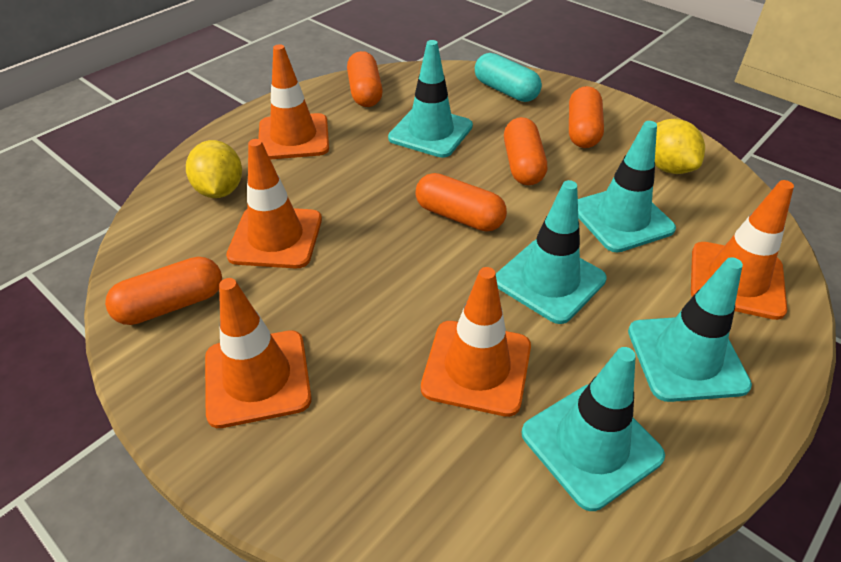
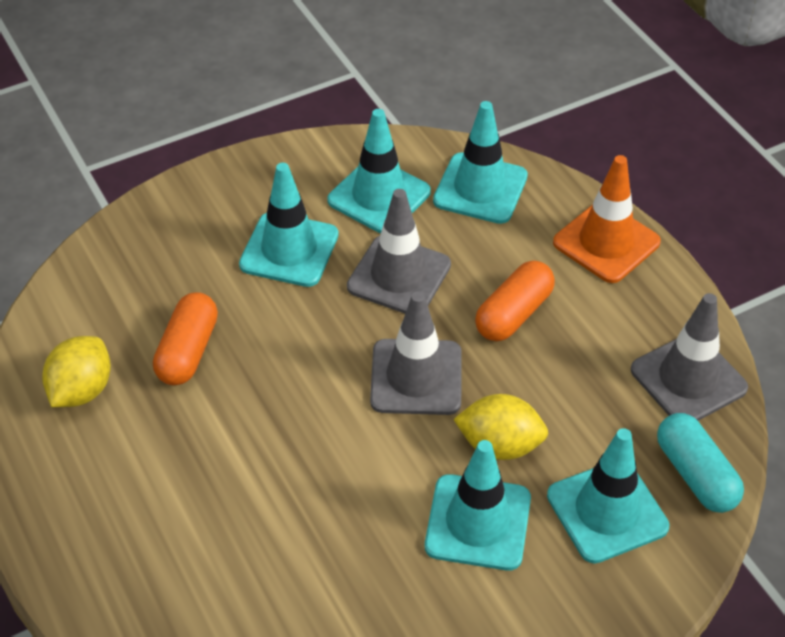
grey traffic cone: none = 0 -> [347,189,451,314] [370,291,462,415] [631,293,748,421] = 3
orange capsule: [105,257,222,325] [347,51,383,107] [415,173,507,232] [504,117,547,185] [569,86,604,148] = 5 -> [153,292,218,385] [475,260,555,341] = 2
orange traffic cone: [205,278,311,428] [226,139,322,268] [258,44,329,160] [421,267,531,417] [691,180,794,320] = 5 -> [553,155,661,283] = 1

